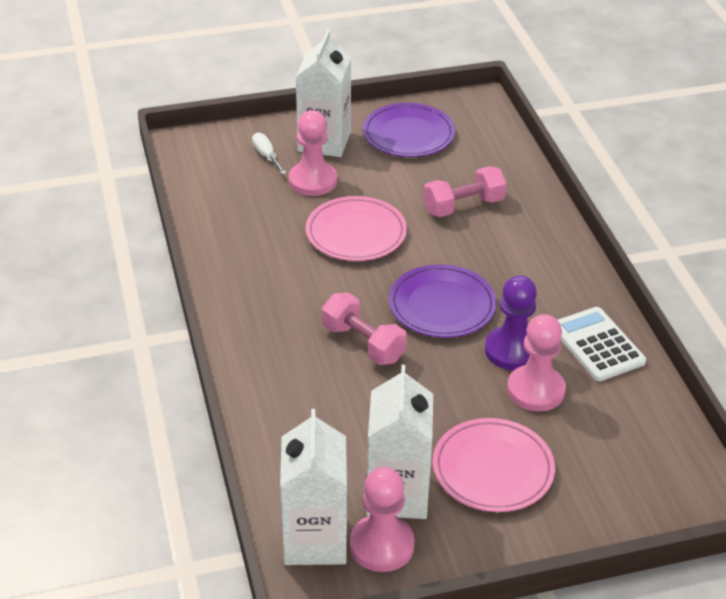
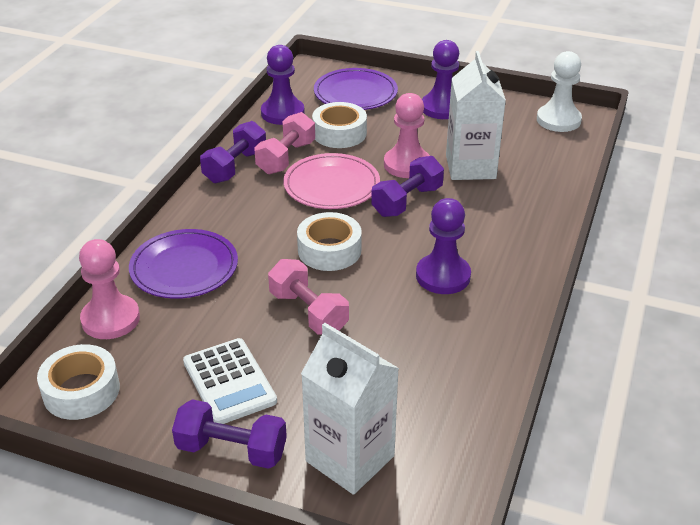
pink pawn: [289,110,337,196] [350,467,415,572] [507,314,566,412] = 3 -> [79,239,140,339] [384,93,430,178] = 2
pink plate: [306,196,407,261] [433,418,555,512] = 2 -> [283,153,380,209] = 1
purple dumbbell: none = 0 -> [172,399,287,469] [200,121,266,183] [371,156,444,217] = 3
purple pawn: [485,275,537,371] = 1 -> [261,45,305,125] [416,198,471,294] [422,40,459,119] = 3
white carton: [280,409,347,565] [296,30,351,157] [366,365,433,519] = 3 -> [301,323,399,495] [446,51,506,180] = 2
white pawn: none = 0 -> [537,51,582,132] = 1
white screwdriver: [252,132,286,174] = 1 -> none = 0
white tape: none = 0 -> [37,344,120,420] [297,212,362,271] [312,102,367,148] = 3

